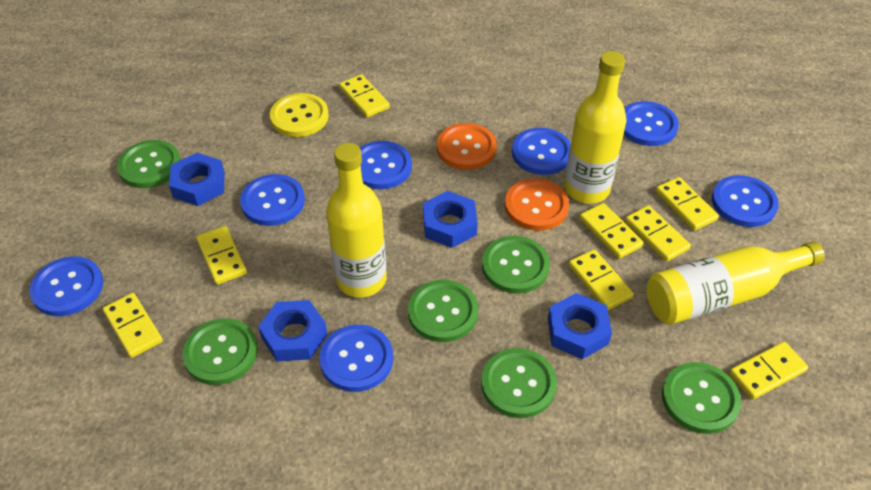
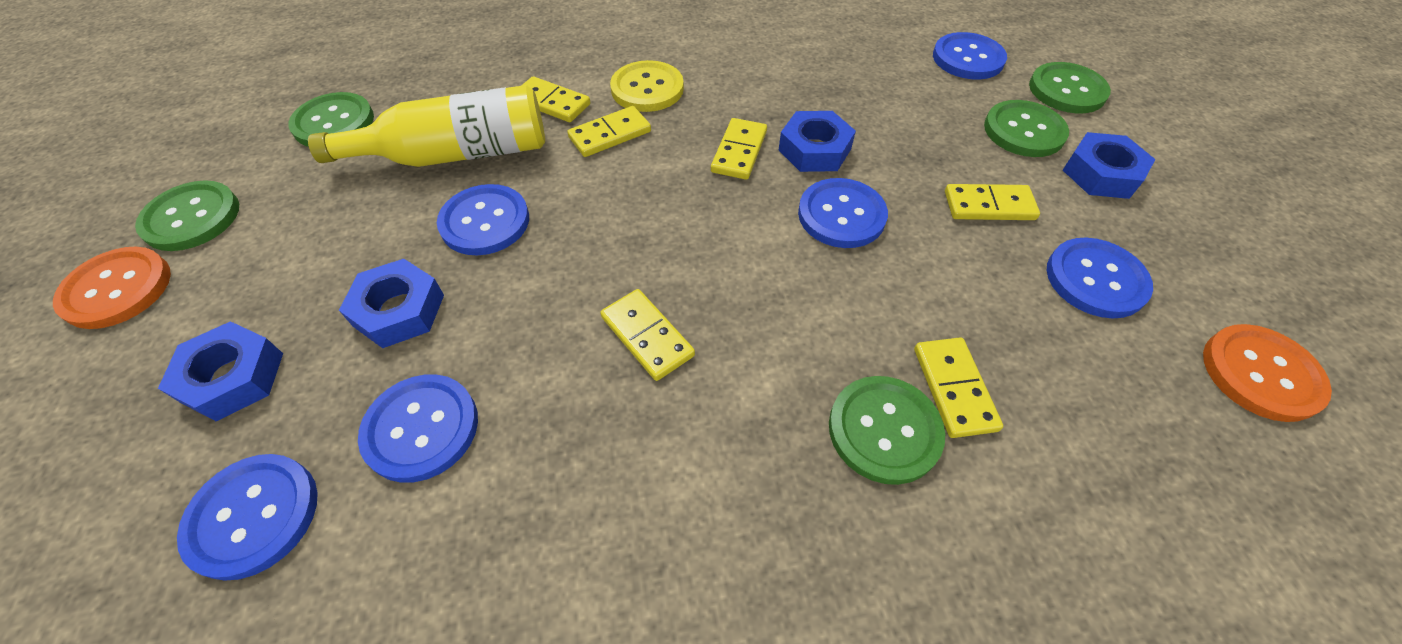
blue button: [29,256,103,316] [240,174,305,226] [319,325,393,392] [360,141,412,189] [512,128,571,175] [624,101,679,146] [712,175,779,227] = 7 -> [177,454,318,581] [358,374,478,483] [437,184,529,255] [798,178,888,248] [933,32,1007,80] [1047,238,1153,318] = 6
green button: [117,140,181,188] [182,318,258,385] [408,280,478,342] [481,348,557,418] [482,236,550,294] [662,362,741,434] = 6 -> [135,180,239,251] [288,92,374,147] [829,376,945,485] [984,100,1069,157] [1029,62,1111,113] = 5
yellow bottle: [326,143,387,298] [564,51,627,204] [647,242,825,325] = 3 -> [308,85,545,167] = 1
yellow domino: [102,293,163,358] [196,226,247,285] [339,74,390,118] [568,249,634,310] [580,203,643,259] [625,205,691,262] [656,177,719,231] [729,342,808,400] = 8 -> [521,76,590,122] [567,106,651,157] [600,289,695,381] [711,118,767,180] [914,337,1003,438] [945,184,1040,220] = 6

